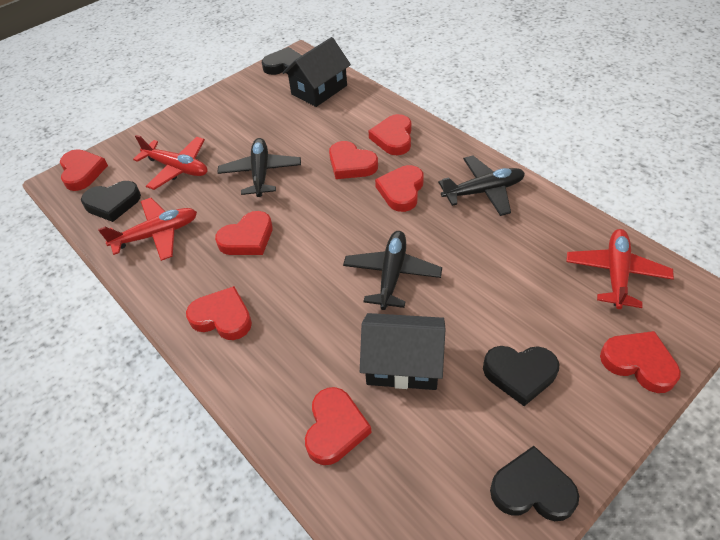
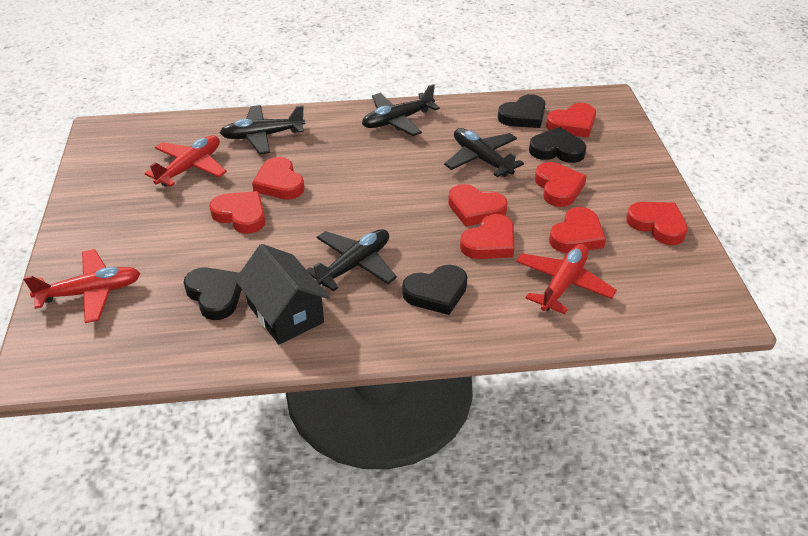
black house: [283,37,351,107] [360,313,445,390] = 2 -> [235,244,330,345] = 1
black plane: [217,138,301,197] [343,231,442,310] [438,156,525,216] = 3 -> [220,105,305,154] [306,229,397,292] [362,84,440,136] [444,128,524,177] = 4

